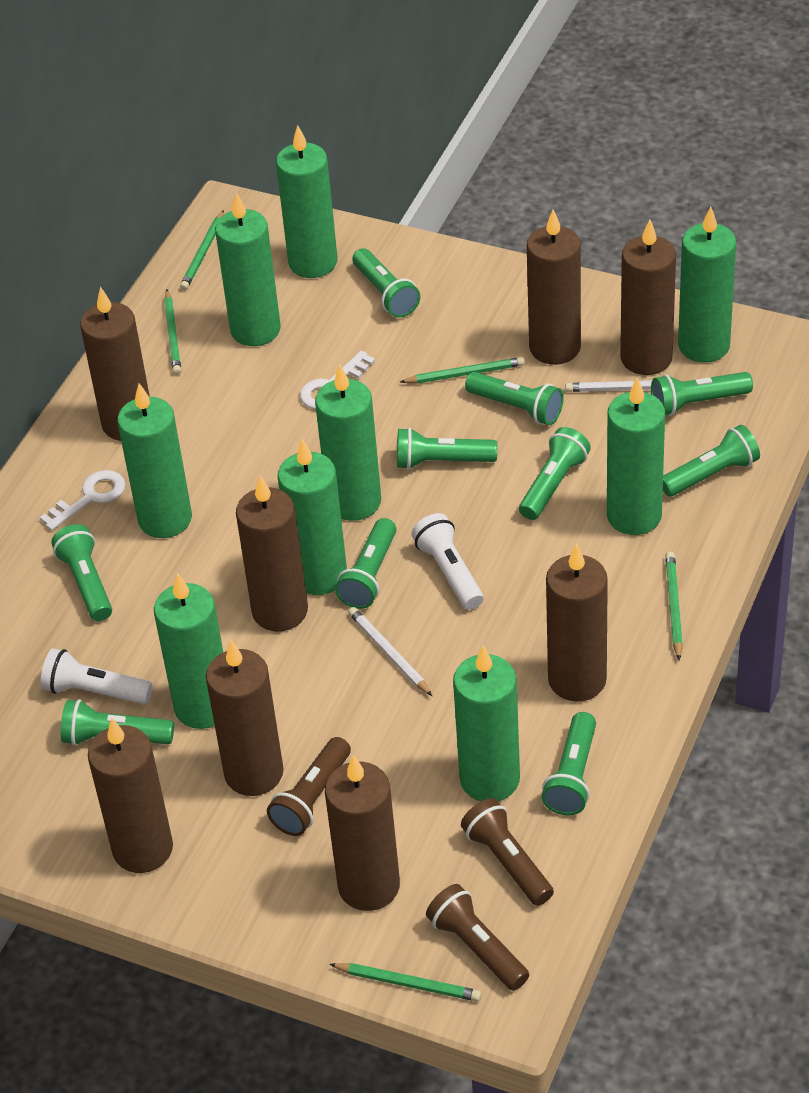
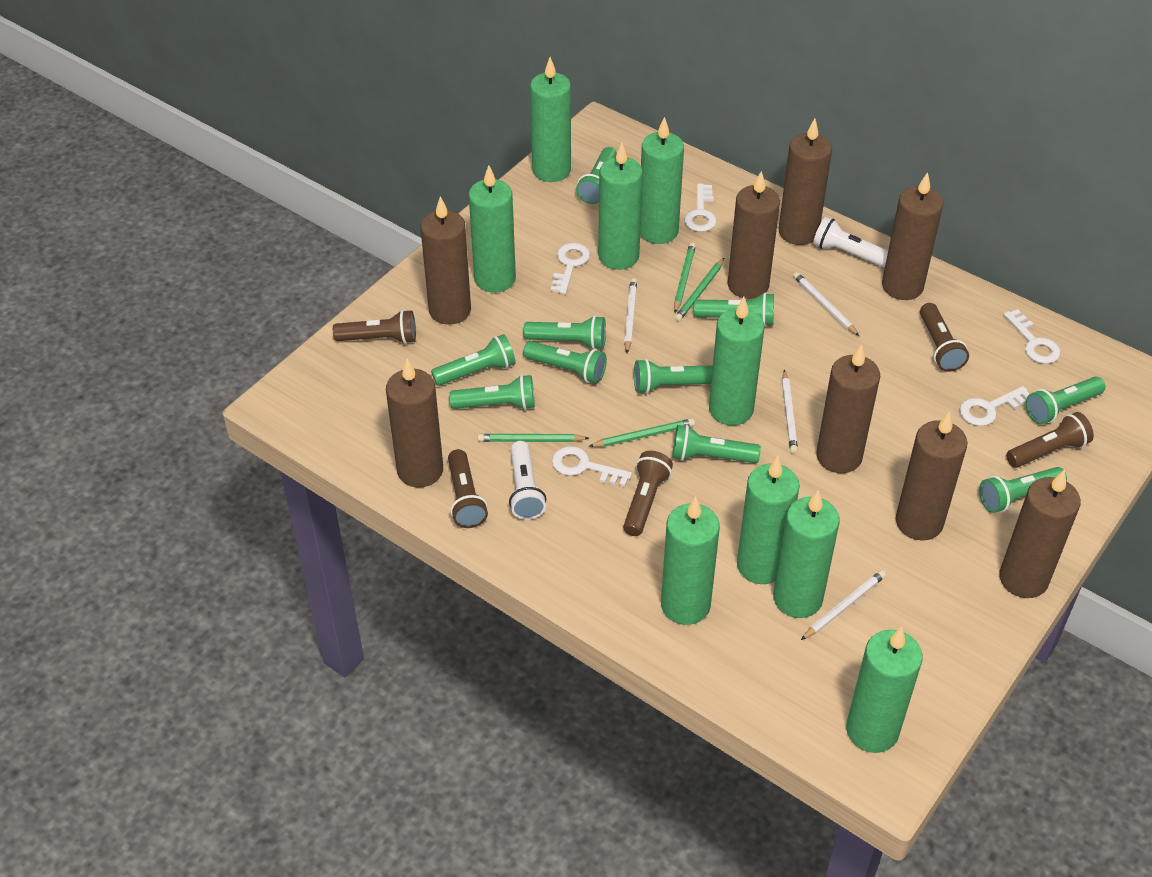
brown flashlight: [267,737,351,836] [426,884,529,991] [461,798,554,906] = 3 -> [333,310,416,344] [448,449,488,528] [623,451,673,536] [920,303,969,372] [1006,412,1094,468] = 5
green pencil: [164,290,181,375] [180,210,224,290] [329,963,481,1002] [400,357,525,384] [665,552,683,660] = 5 -> [478,434,589,442] [589,418,695,447] [674,242,696,313] [674,258,724,322] = 4
white key: [40,470,125,531] [300,351,375,409] = 2 -> [551,243,590,294] [552,446,632,487] [684,183,717,232] [960,386,1029,426] [1004,309,1060,364] = 5
white pencil: [348,607,432,696] [565,380,684,392] = 2 -> [624,278,637,353] [782,370,798,454] [793,272,859,336] [801,570,886,640] = 4

